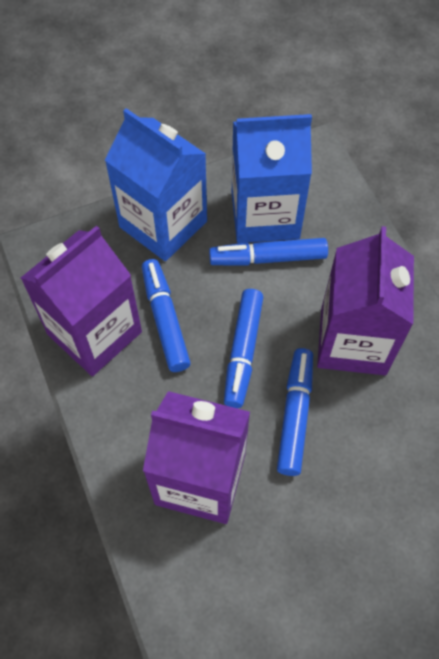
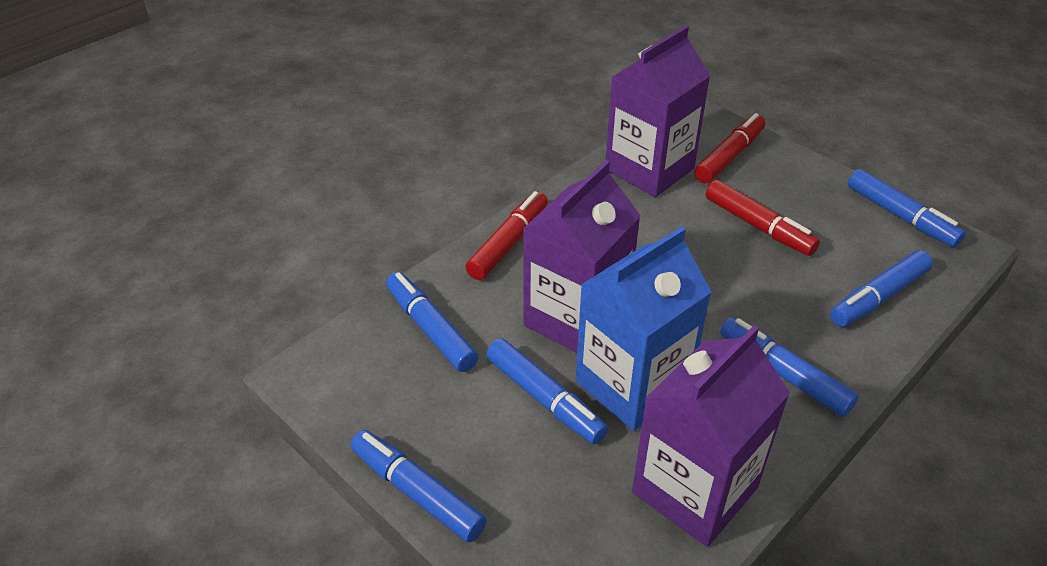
blue carton: [105,108,207,261] [232,114,312,243] = 2 -> [576,227,712,431] = 1
blue marker: [142,259,191,372] [209,238,328,266] [224,289,263,408] [277,348,313,476] = 4 -> [351,430,487,542] [386,272,478,372] [486,338,608,444] [720,317,859,417] [830,250,933,327] [848,169,966,247] = 6
red marker: none = 0 -> [465,191,548,280] [694,113,765,183] [706,180,820,256] = 3

